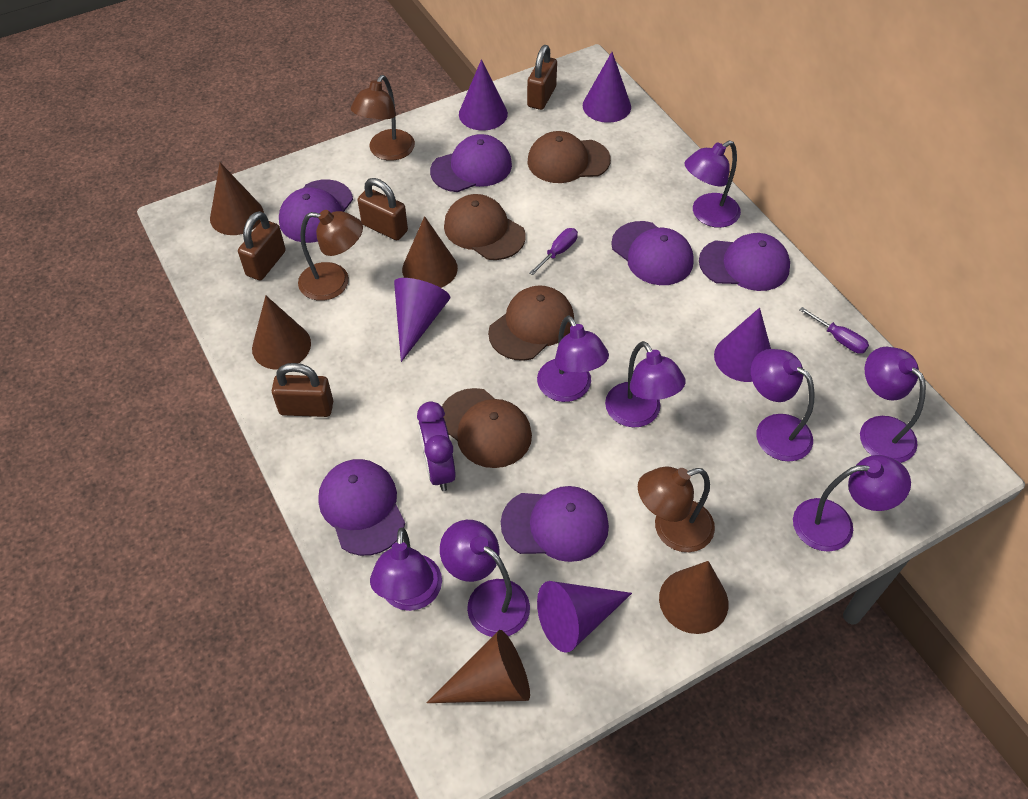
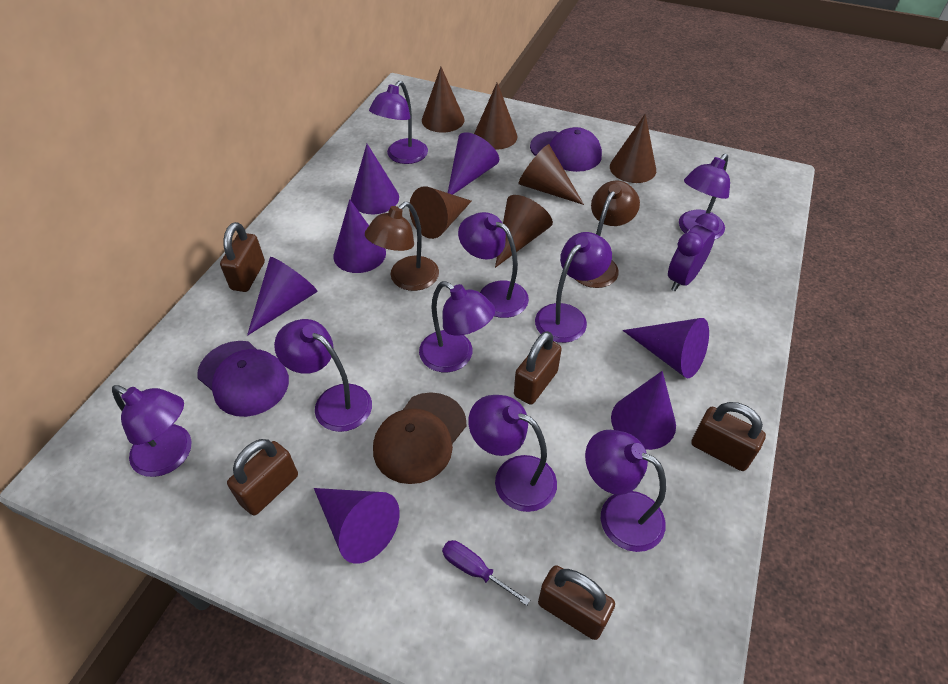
brown cap: [442,388,532,468] [444,194,526,260] [488,285,574,361] [528,131,611,183] = 4 -> [373,392,467,484] = 1
brown cone: [210,162,264,235] [252,296,311,370] [402,216,458,288] [427,630,530,703] [659,561,728,634] = 5 -> [409,186,472,239] [422,67,464,133] [474,83,518,150] [495,195,553,268] [518,144,584,205] [610,114,656,183] = 6
brown lamp: [298,210,363,301] [351,75,415,161] [638,466,715,552] = 3 -> [365,202,439,291] [575,181,640,288] = 2
brown padlock: [238,211,286,280] [272,363,333,417] [358,178,408,240] [527,45,557,110] = 4 -> [220,222,265,292] [227,439,298,516] [514,331,562,405] [538,565,615,640] [691,402,766,471] = 5
purple cap: [279,179,353,243] [318,459,405,556] [430,134,512,192] [501,486,609,562] [611,221,694,285] [699,233,790,291] = 6 -> [197,341,289,417] [530,127,602,172] = 2
purple cone: [394,278,450,362] [459,59,508,131] [537,581,632,653] [583,52,631,123] [714,308,771,382] = 5 -> [247,257,318,336] [314,488,399,564] [333,199,386,273] [351,144,399,214] [448,132,499,195] [611,371,676,450] [622,318,709,378] = 7
purple lamp: [370,527,442,611] [440,520,530,637] [537,315,609,402] [605,341,686,427] [685,141,741,228] [751,349,815,462] [793,455,911,552] [860,347,926,463] = 8 -> [112,385,192,477] [274,319,372,432] [369,81,428,164] [419,281,495,372] [458,212,529,318] [468,395,557,512] [535,232,612,343] [585,430,666,552] [679,153,730,239] = 9
purple screwdriver: [529,228,578,275] [799,307,869,354] = 2 -> [442,540,530,606] = 1

